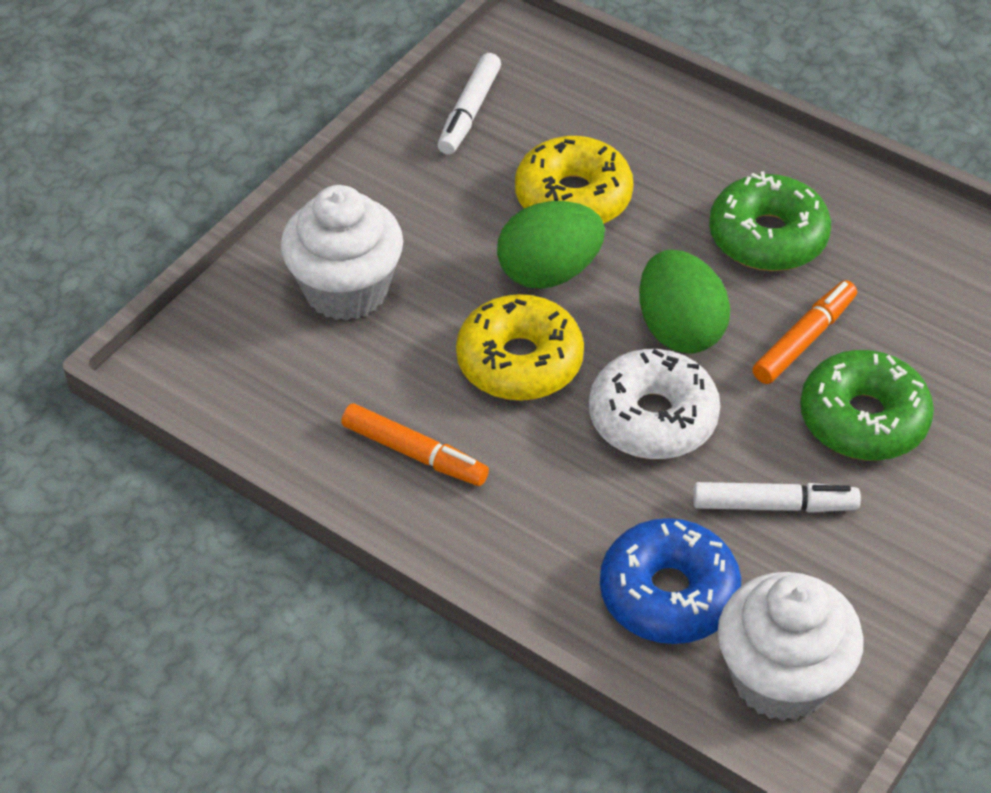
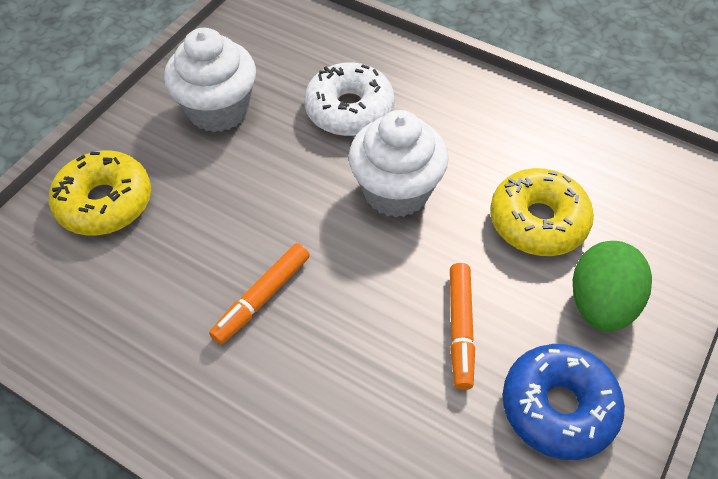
green donut: [709,172,831,271] [800,350,934,461] = 2 -> none = 0
green egg: [497,201,605,289] [639,250,730,353] = 2 -> [573,241,652,332] = 1
white marker: [438,53,501,155] [693,482,861,512] = 2 -> none = 0

